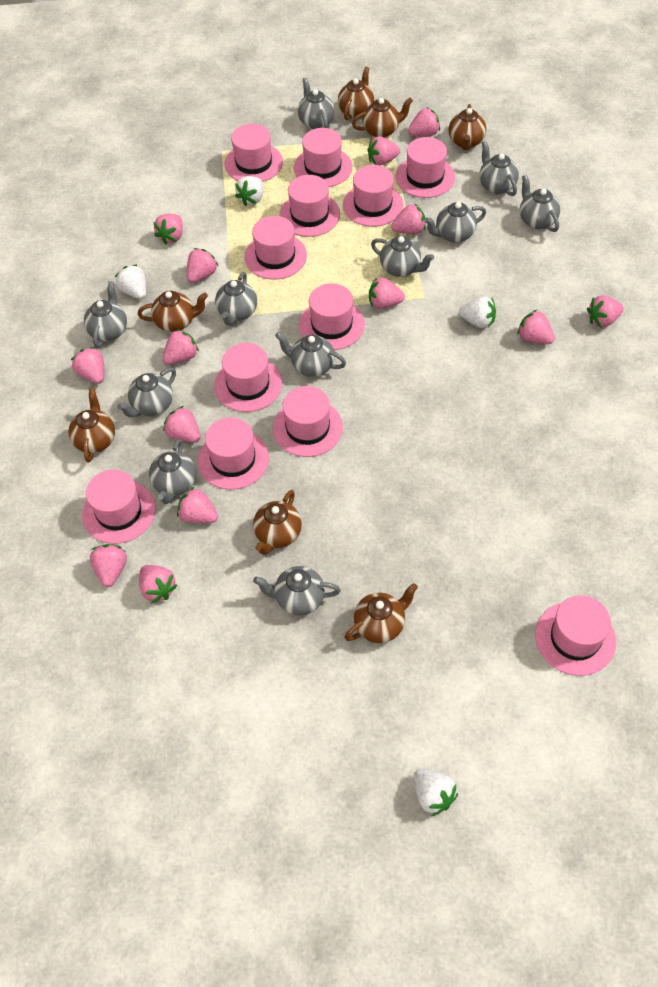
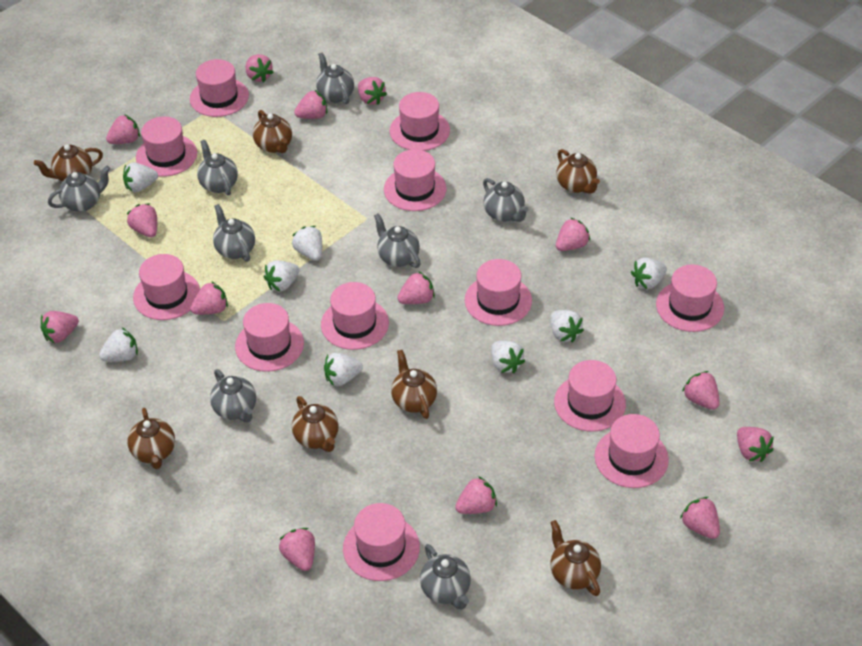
grey teapot: [84,281,127,348] [117,368,176,417] [149,439,196,504] [215,272,257,326] [253,566,341,616] [275,332,346,377] [298,78,335,129] [371,236,434,277] [424,202,486,243] [479,141,519,196] [520,175,560,232] = 11 -> [48,165,110,212] [197,140,238,196] [210,369,256,422] [213,204,255,262] [316,53,354,104] [374,213,421,268] [420,544,471,610] [483,178,529,222] = 8
white strawberry: [115,264,146,299] [235,176,263,206] [414,769,458,816] [459,296,496,328] = 4 -> [99,328,138,362] [123,162,158,192] [264,260,299,291] [292,226,322,261] [324,353,363,386] [491,341,525,373] [550,310,584,342] [631,258,667,289] = 8

